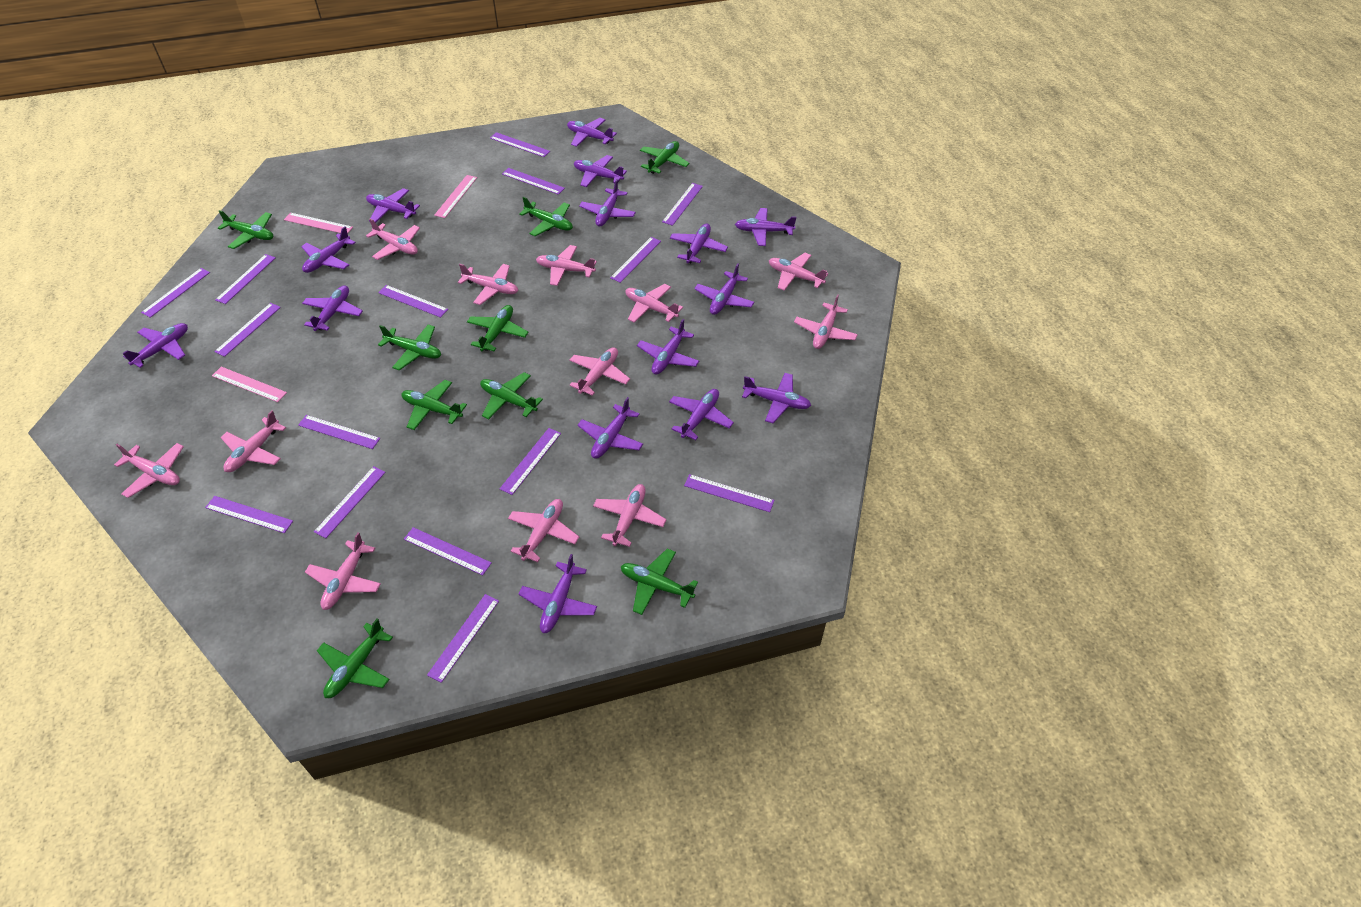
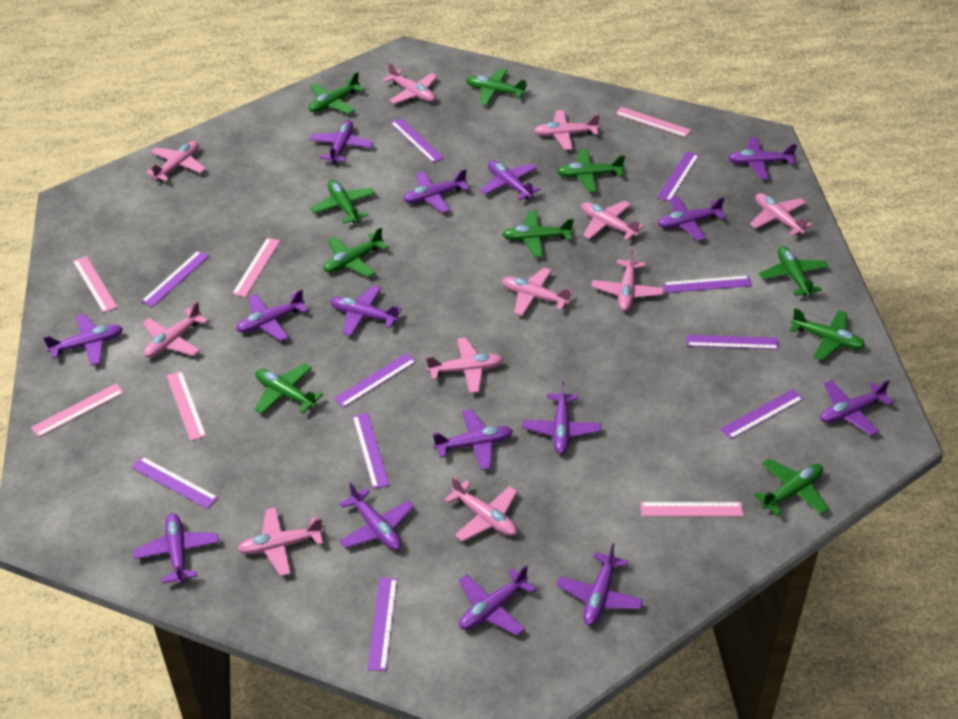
green plane: [218,210,273,249] [317,619,393,698] [378,324,441,370] [401,380,467,430] [467,305,528,351] [480,372,543,419] [519,197,573,236] [621,549,698,615] [640,141,690,174] = 9 -> [254,363,323,414] [309,72,365,114] [310,180,375,224] [323,227,388,277] [466,68,527,105] [502,211,574,257] [557,150,625,192] [754,459,829,516] [759,246,829,297] [790,308,865,360] = 10
pink plane: [114,443,184,498] [221,411,286,472] [305,532,381,610] [366,218,420,260] [458,264,518,305] [508,499,579,562] [536,245,597,286] [569,347,630,396] [593,484,666,547] [625,284,683,323] [769,253,828,291] [794,294,858,349] = 12 -> [143,301,208,358] [146,141,206,181] [237,507,324,576] [382,63,437,104] [426,338,504,393] [444,477,517,542] [502,268,573,316] [534,110,600,150] [581,200,644,240] [591,248,664,311] [750,193,813,236] = 11
pink ruler: [212,367,287,402] [284,213,353,234] [434,175,477,218] = 3 -> [31,383,124,437] [73,256,118,313] [167,371,206,441] [232,238,280,297] [615,107,691,137] [640,502,744,516] = 6
purple ruler: [141,268,210,318] [205,496,293,533] [214,303,281,357] [215,254,276,304] [298,415,380,449] [314,466,386,538] [378,285,448,318] [404,527,491,575] [427,594,499,683] [490,132,550,157] [500,428,561,495] [502,168,565,195] [610,237,661,283] [662,183,703,226] [684,474,775,512] = 15 -> [131,456,218,509] [141,251,209,307] [334,353,416,408] [352,413,389,489] [367,578,397,671] [390,118,444,163] [657,151,699,202] [663,275,752,293] [686,335,779,350] [720,389,804,439] = 10

